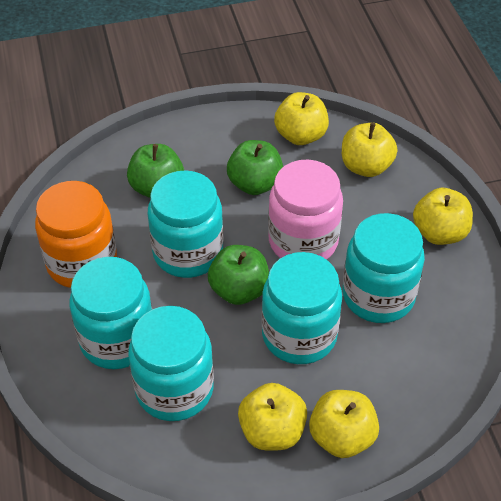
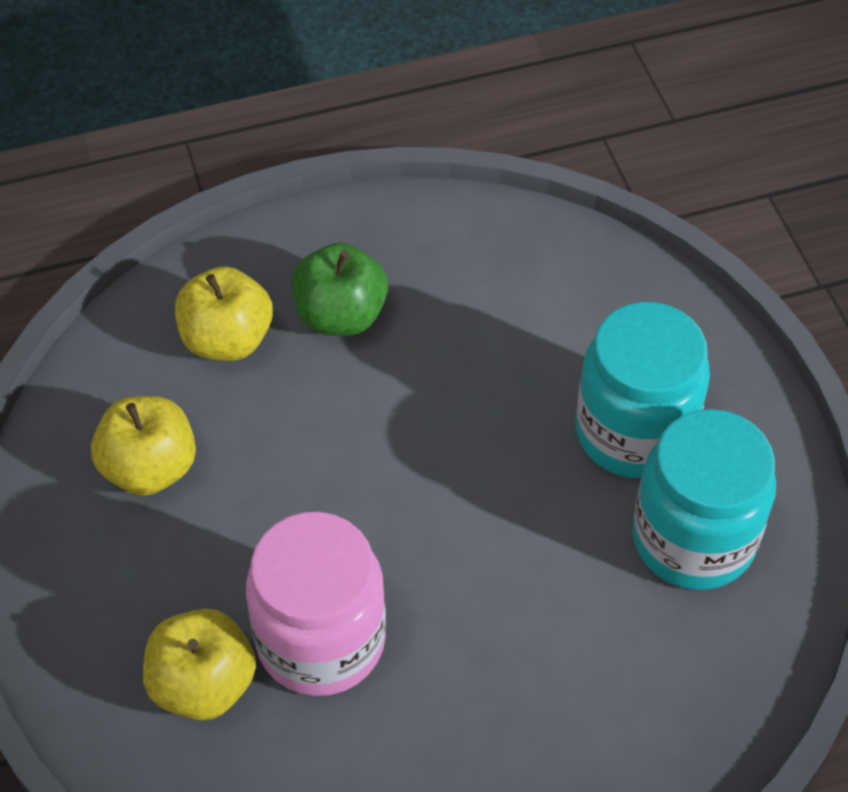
green apple: [127,144,184,198] [208,245,269,305] [227,140,283,195] = 3 -> [291,243,388,336] = 1
orange jar: [35,181,117,288] = 1 -> none = 0
turquoise jar: [70,257,152,369] [128,306,214,421] [148,170,223,278] [262,252,342,364] [343,213,425,323] = 5 -> [576,302,710,478] [632,409,776,590] = 2
yellow apple: [238,383,307,451] [274,92,329,145] [309,390,379,458] [342,123,397,177] [413,188,473,245] = 5 -> [91,396,196,496] [143,609,256,720] [175,266,273,361] = 3

